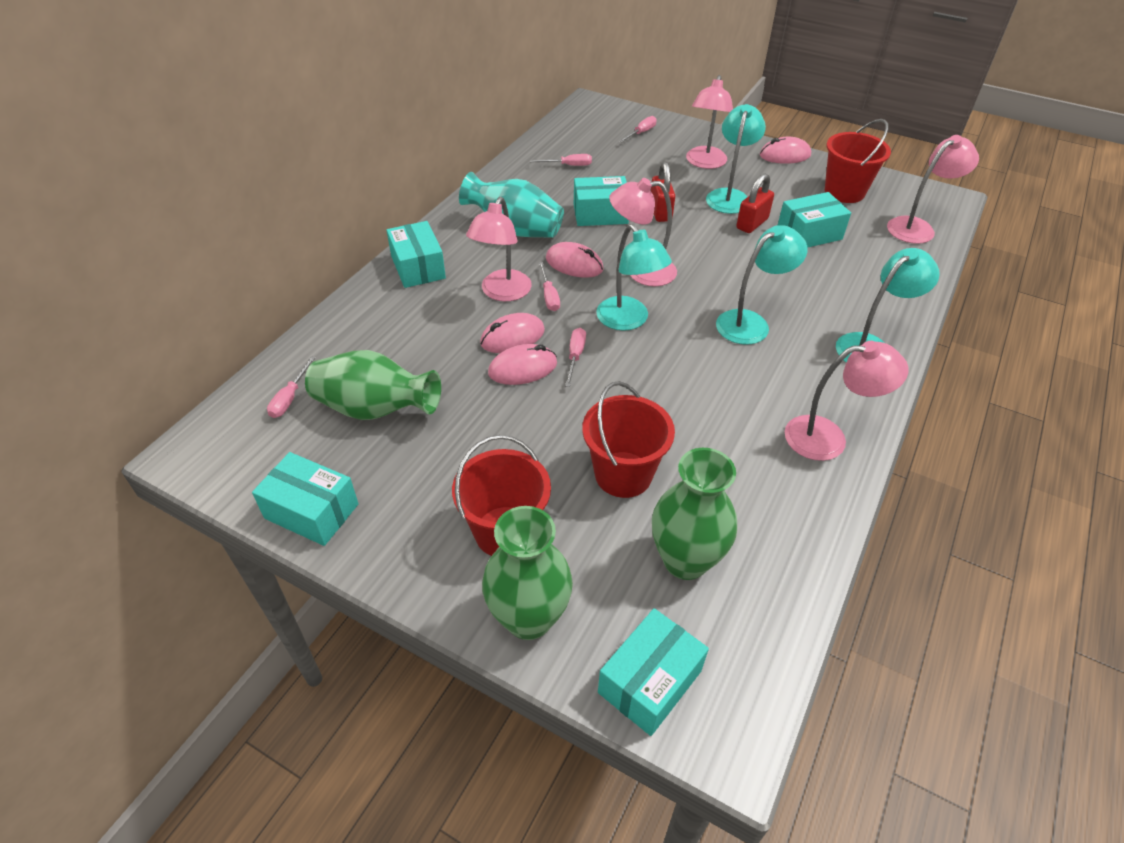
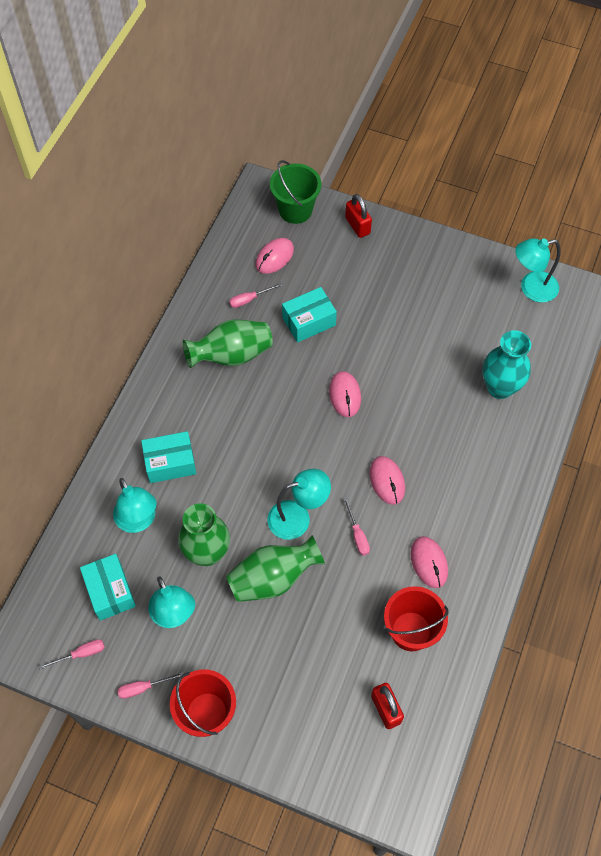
green bucket: none = 0 -> [270,160,321,224] = 1
pink lamp: [466,197,532,301] [609,178,677,286] [686,75,733,169] [785,341,908,461] [887,135,979,244] = 5 -> none = 0
pink screwdriver: [267,356,316,418] [530,154,592,166] [539,262,560,311] [565,328,586,387] [619,116,657,143] = 5 -> [39,639,105,669] [118,672,184,699] [229,283,282,308] [344,498,370,555] = 4
red bucket: [452,435,551,556] [582,381,675,498] [825,119,891,203] = 3 -> [170,669,236,737] [384,586,448,651] = 2
turquoise box: [252,452,359,546] [386,221,446,288] [574,176,629,226] [598,608,709,736] [778,192,851,247] = 5 -> [80,554,136,621] [141,431,196,483] [282,287,337,342] = 3

